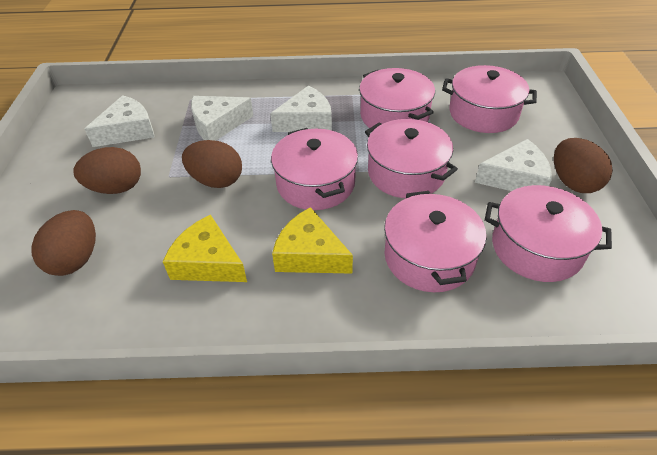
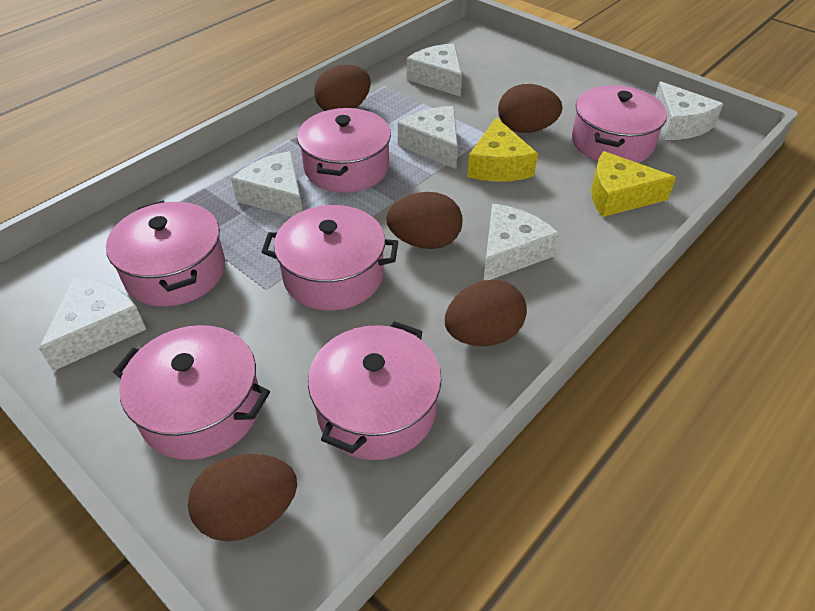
brown egg: [31,210,96,276] [73,147,141,194] [182,140,242,188] [554,138,613,193] = 4 -> [188,454,297,541] [314,65,371,111] [386,192,462,249] [445,280,527,346] [498,84,563,133] = 5
white cheese: [85,95,155,147] [191,96,253,141] [270,86,332,132] [475,139,552,191] = 4 -> [39,278,146,371] [231,151,302,217] [398,106,458,169] [407,43,462,97] [483,204,559,281] [655,81,723,140] = 6

